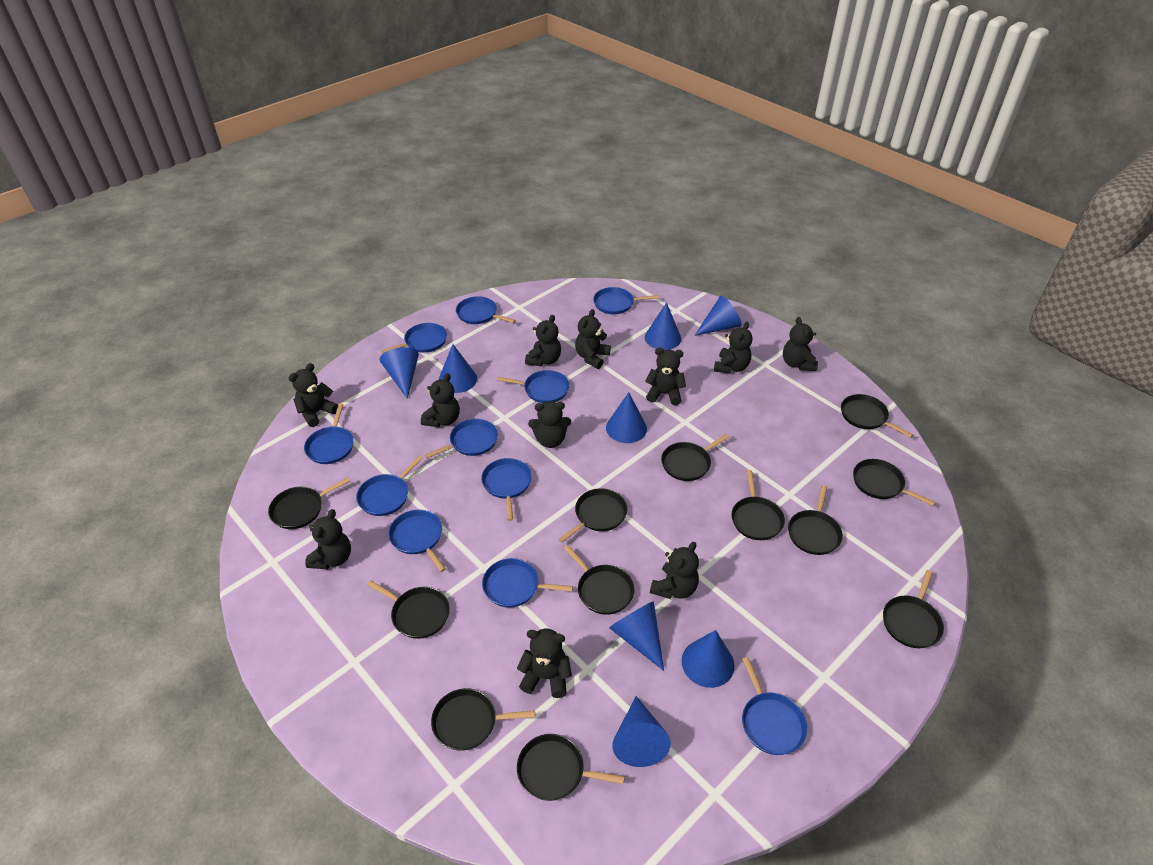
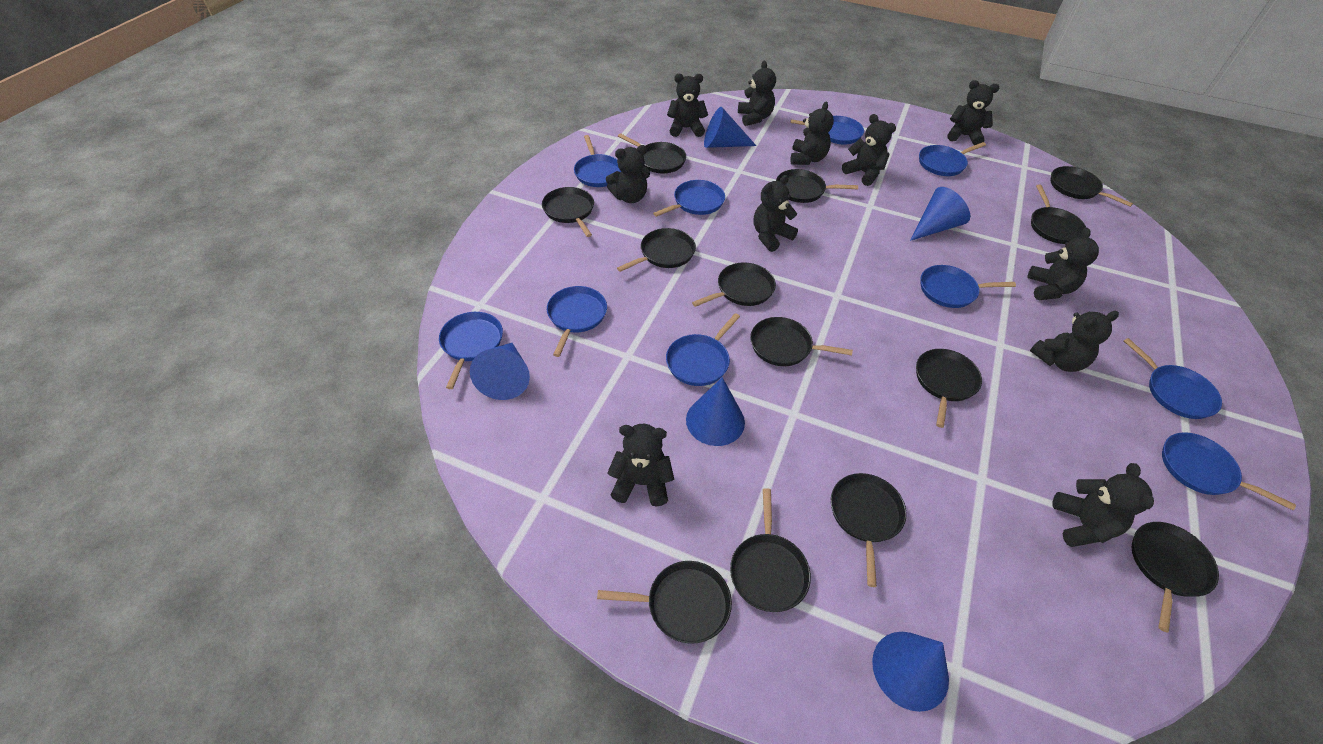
black pan: [268,477,350,529] [367,580,450,639] [431,688,535,751] [517,734,625,801] [558,488,627,543] [564,545,635,615] [661,434,730,481] [732,470,785,540] [788,485,843,555] [841,394,913,438] [853,459,935,506] [883,570,944,648] = 12 -> [542,187,594,237] [597,561,732,644] [617,228,696,272] [618,133,686,173] [692,262,776,307] [730,488,811,612] [750,317,853,366] [776,169,858,203] [831,473,907,587] [916,349,982,428] [1031,185,1086,244] [1050,166,1133,207] [1132,522,1219,632] = 13
blue cone: [379,347,419,399] [438,344,477,393] [606,392,647,443] [609,601,664,671] [612,696,671,767] [645,302,681,350] [682,630,735,688] [694,296,742,336] = 8 -> [470,343,530,400] [686,377,745,446] [704,107,756,148] [872,632,949,712] [910,187,970,241] = 5
blue pan: [304,403,354,464] [356,456,423,516] [381,323,447,354] [388,510,446,572] [424,419,498,459] [456,296,516,324] [481,458,532,521] [482,558,573,608] [497,370,569,403] [593,287,659,314] [742,657,807,755] = 11 -> [439,312,503,389] [547,286,607,357] [574,135,621,187] [653,180,725,217] [666,313,740,386] [790,116,864,145] [919,142,986,176] [920,265,1016,308] [1124,338,1222,419] [1162,432,1296,510] = 10

